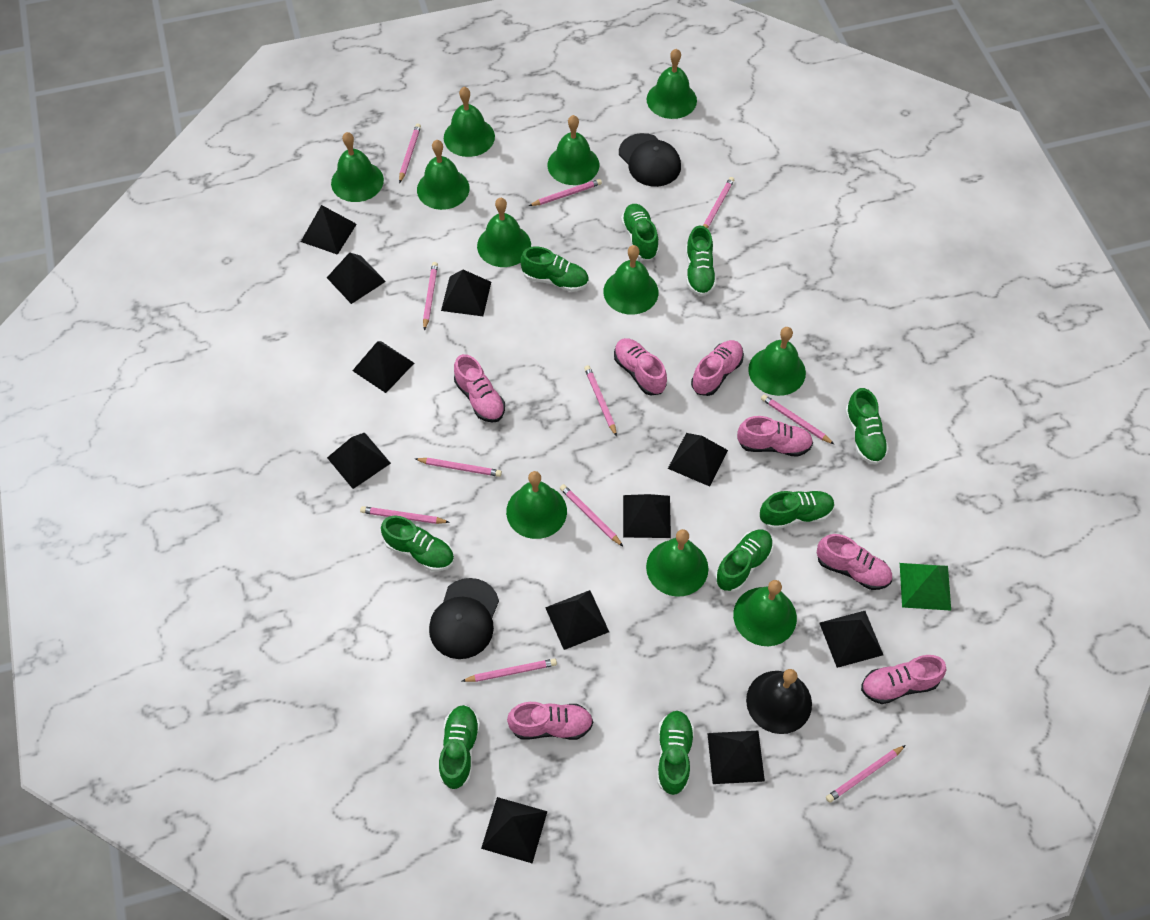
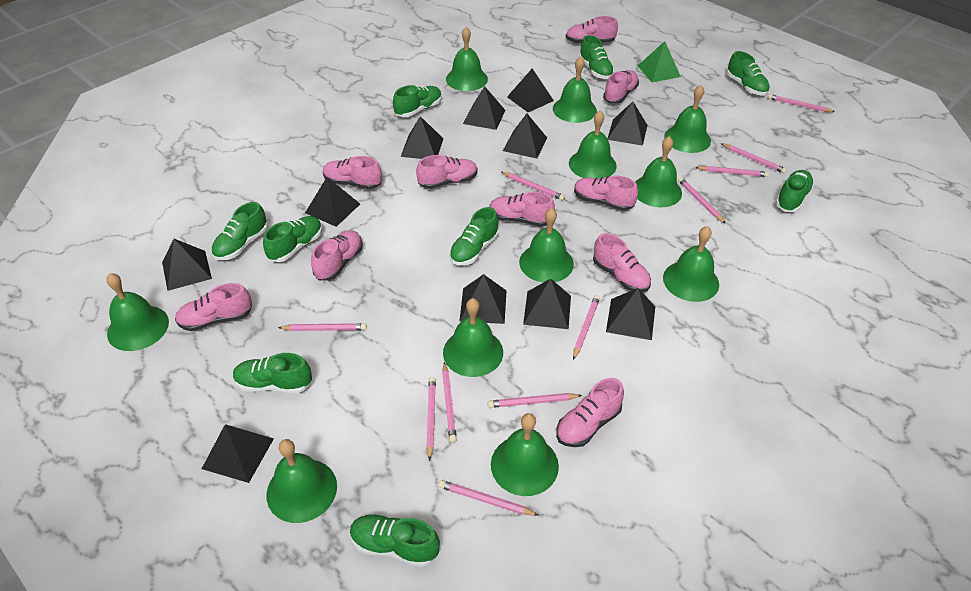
black bell: [746,669,812,734] = 1 -> none = 0
black cap: [429,578,499,659] [619,133,681,187] = 2 -> none = 0
pink shoe: [454,354,505,423] [507,702,593,740] [614,338,667,396] [691,340,744,396] [737,416,813,457] [817,534,892,590] [861,655,946,704] = 7 -> [175,283,252,331] [311,230,363,281] [323,156,382,189] [416,155,477,189] [490,192,555,227] [556,378,624,447] [566,16,618,44] [574,176,638,211] [593,233,651,292] [603,70,639,104] = 10

